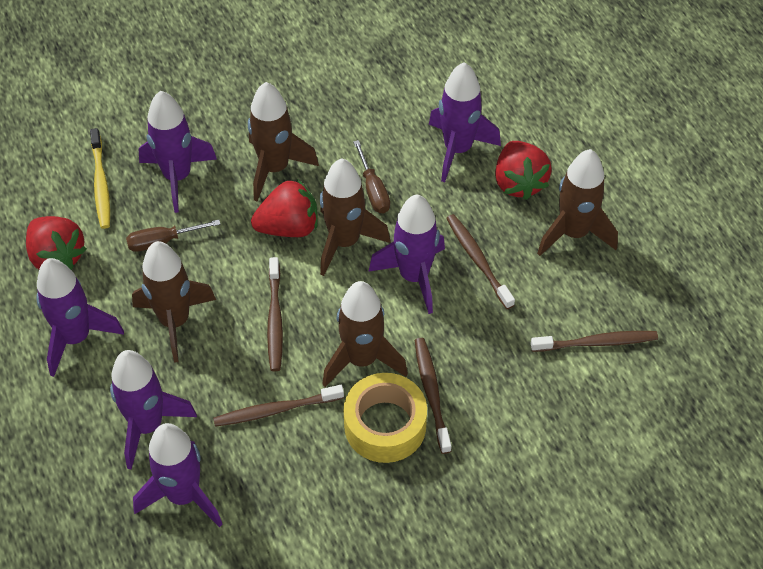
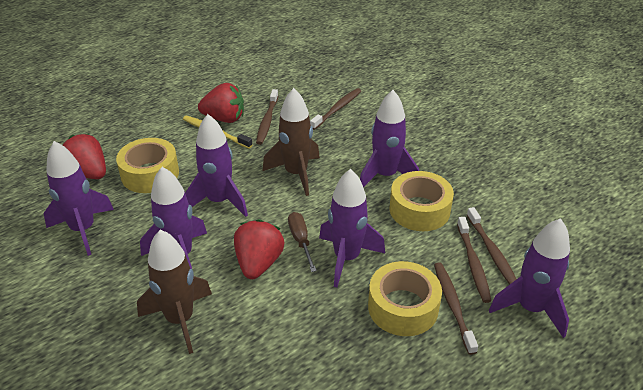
brown rocket: [132,241,216,363] [248,82,319,201] [320,158,390,276] [322,281,408,387] [537,149,618,256] = 5 -> [137,230,212,354] [263,88,320,196] = 2
brown screwdriver: [126,220,221,252] [353,140,390,213] = 2 -> [288,212,317,272] = 1
yellow tape: [343,373,427,463] = 1 -> [116,138,179,193] [368,261,442,336] [390,171,454,231] = 3

